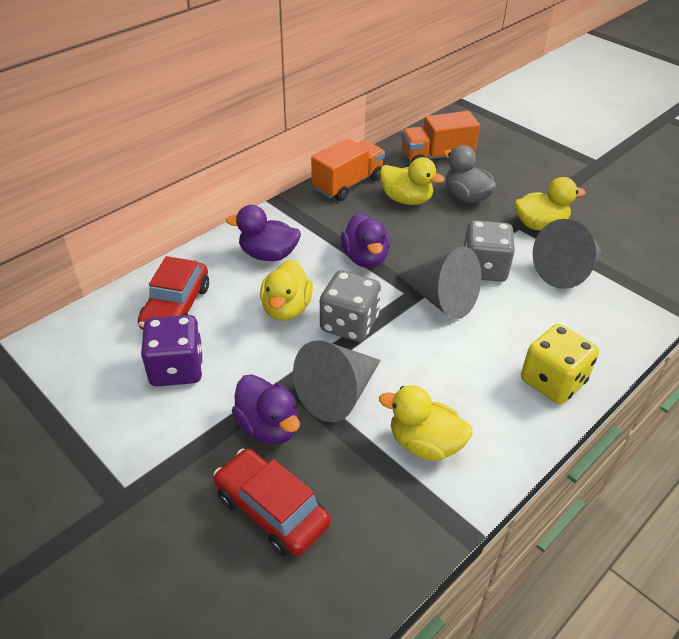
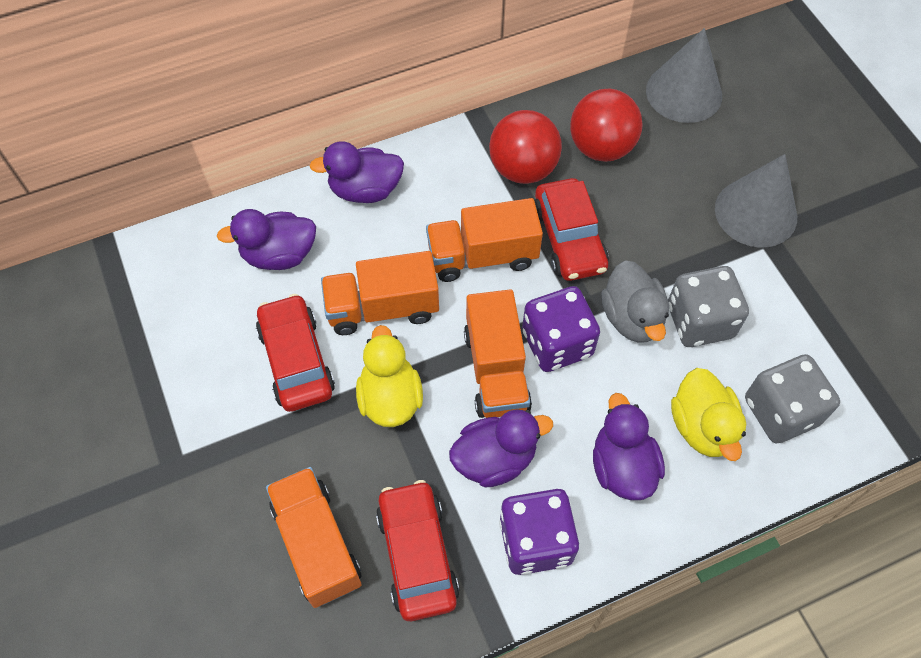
grey cone: [293,340,381,422] [397,246,481,319] [532,219,601,289] = 3 -> [646,28,722,123] [715,154,797,247] = 2
orange truck: [311,138,385,201] [401,111,480,163] = 2 -> [266,467,361,608] [321,251,439,335] [426,198,543,282] [464,289,532,418] = 4
purple dice: [141,315,203,386] = 1 -> [499,489,579,575] [522,286,600,372] = 2
purple duck: [226,205,301,261] [232,374,300,444] [341,213,390,268] = 3 -> [217,209,316,270] [309,141,404,203] [449,409,553,488] [593,393,665,500] = 4
red ball: none = 0 -> [489,110,562,184] [570,89,643,162] = 2
red car: [138,256,209,330] [213,449,331,556] = 2 -> [256,294,335,412] [376,480,460,621] [534,178,609,281] = 3
yellow dice: [521,324,599,404] = 1 -> none = 0
yellow duck: [260,260,313,321] [379,385,473,461] [380,157,445,205] [514,177,586,231] = 4 -> [356,325,423,427] [671,368,746,461] = 2

